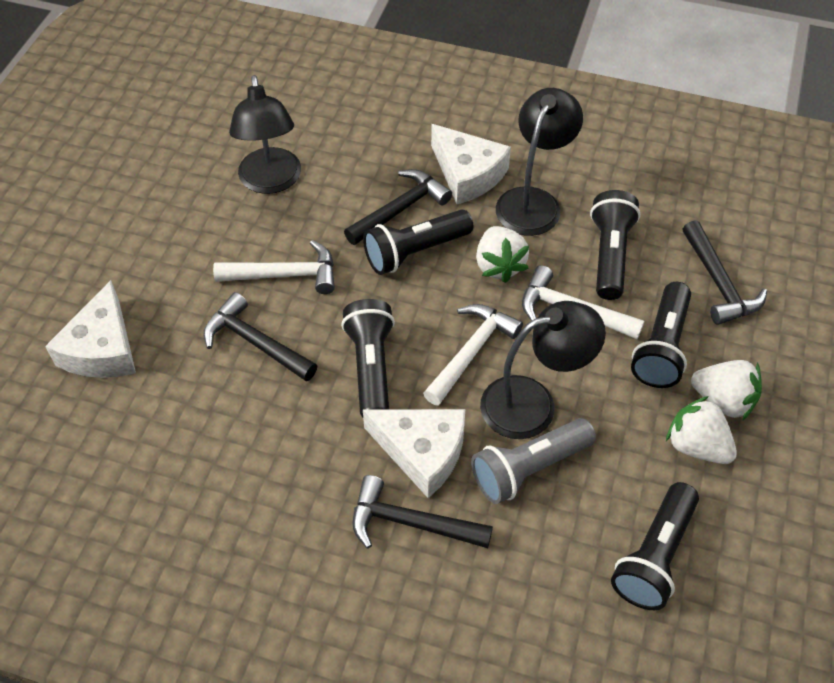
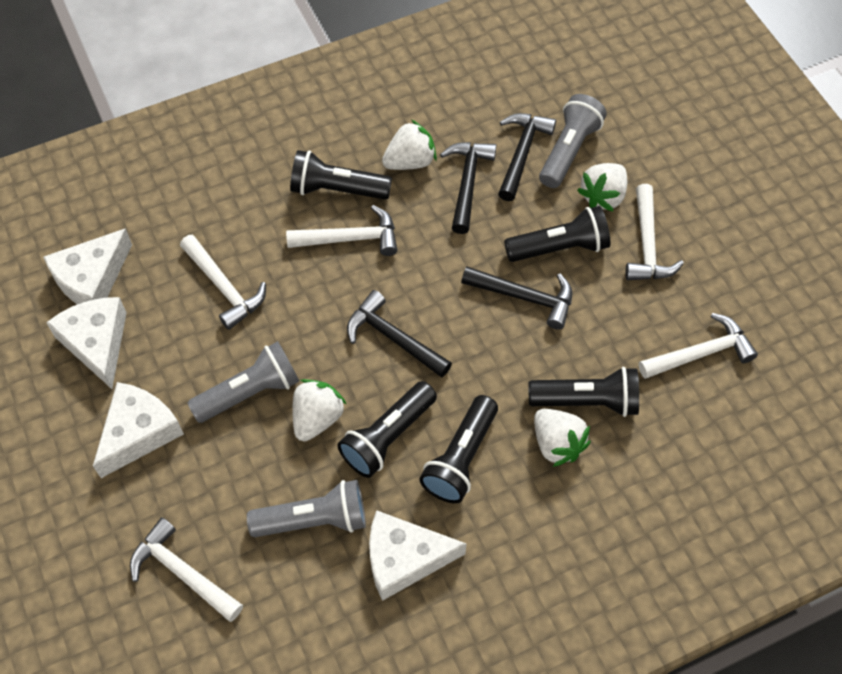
black lamp: [229,75,301,194] [480,301,606,439] [496,88,583,236] = 3 -> none = 0
grey flashlight: [471,418,596,504] = 1 -> [188,341,299,423] [247,480,366,537] [539,94,607,188] = 3
white cheese: [45,280,136,378] [363,409,465,498] [431,124,511,204] = 3 -> [43,228,132,304] [46,297,127,389] [93,382,184,478] [369,510,466,601] = 4
white hammer: [213,240,335,294] [423,304,523,406] [522,265,644,339] = 3 -> [130,517,243,622] [180,235,266,330] [286,205,397,256] [625,184,684,280] [639,313,758,379] = 5
white strawberry: [476,226,529,283] [666,396,737,464] [691,360,762,421] = 3 -> [293,379,347,441] [382,120,437,170] [534,409,591,467] [577,163,627,211] = 4

